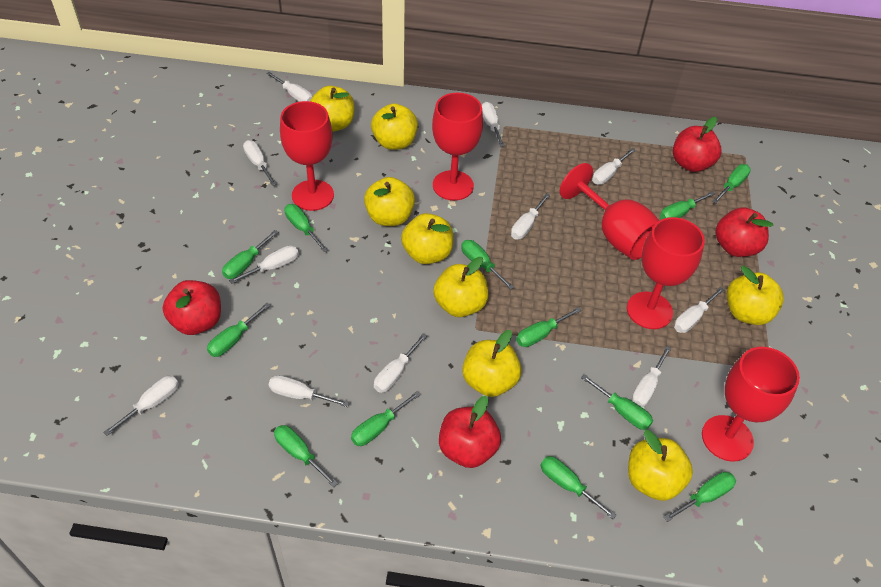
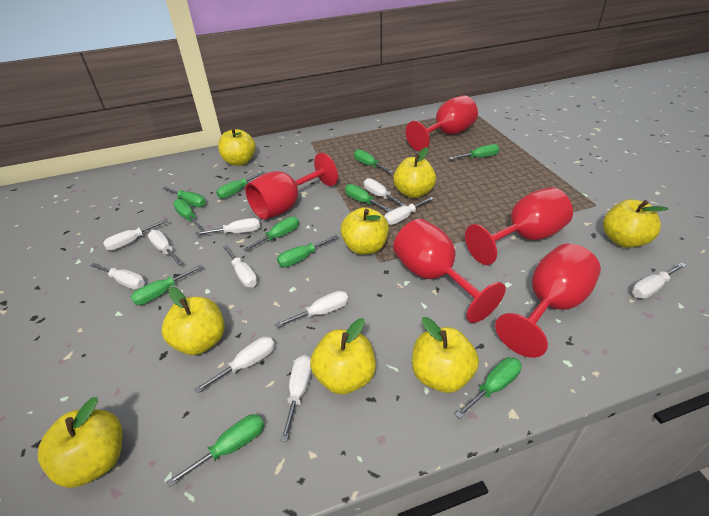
green screwdriver: [207,303,271,357] [222,230,278,279] [274,425,338,487] [284,204,328,252] [351,391,421,446] [461,240,514,290] [516,307,582,347] [540,456,617,519] [581,374,653,430] [660,191,715,220] [664,472,736,522] [712,164,751,204] = 12 -> [131,265,202,305] [162,187,206,207] [166,414,264,487] [173,199,204,230] [216,171,265,199] [243,216,299,251] [277,235,339,267] [345,184,391,212] [354,149,393,173] [449,144,499,159] [455,357,522,419] = 11
red apple: [163,280,221,335] [439,396,501,468] [673,117,721,172] [715,207,773,257] = 4 -> none = 0

